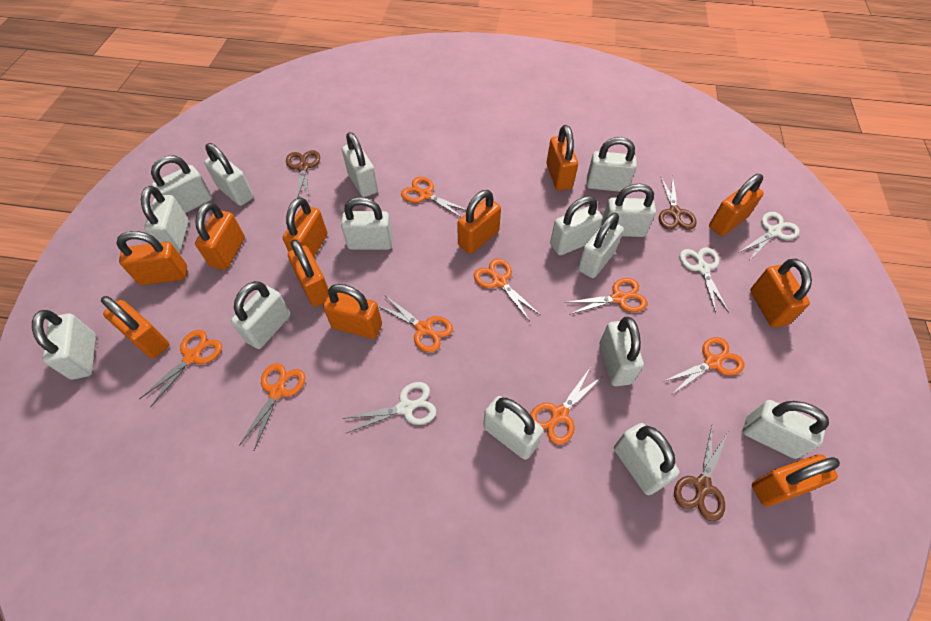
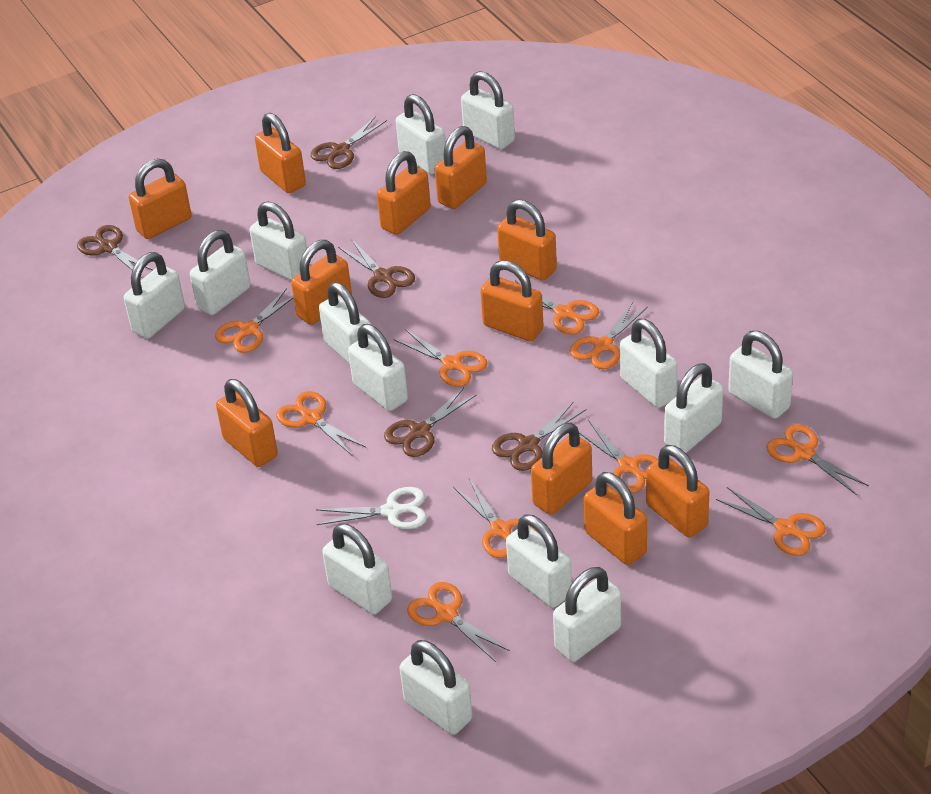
brown scissors: [286,150,320,199] [659,176,697,230] [674,426,728,521] = 3 -> [77,225,153,278] [311,116,387,169] [338,239,415,298] [384,388,477,457] [492,401,586,471] = 5
orange scissors: [139,330,222,407] [239,363,305,450] [378,295,453,353] [401,177,467,217] [474,258,540,321] [530,368,601,445] [564,278,647,315] [662,337,745,393] = 8 -> [215,288,293,353] [276,391,366,456] [394,329,488,387] [407,582,510,662] [453,479,537,559] [515,281,599,335] [570,302,648,369] [579,420,658,493] [716,487,826,556] [766,424,869,495] = 10
white padlock: [32,310,96,380] [141,186,189,252] [151,155,212,213] [204,143,254,206] [231,281,291,349] [341,197,393,250] [342,132,378,197] [483,396,543,460] [550,196,603,255] [578,212,624,278] [587,137,637,192] [599,317,644,386] [601,183,656,237] [614,423,679,495] [743,400,829,459] = 15 -> [124,252,185,338] [190,230,251,315] [250,202,310,280] [319,282,373,364] [322,524,392,614] [348,324,408,411] [396,94,446,174] [399,640,472,735] [461,71,515,149] [506,514,572,608] [553,567,621,662] [620,319,677,408] [664,363,723,453] [728,331,793,419] = 14
white scissors: [342,382,437,433] [680,247,729,313] [738,212,800,261] = 3 -> [316,487,427,529] = 1

